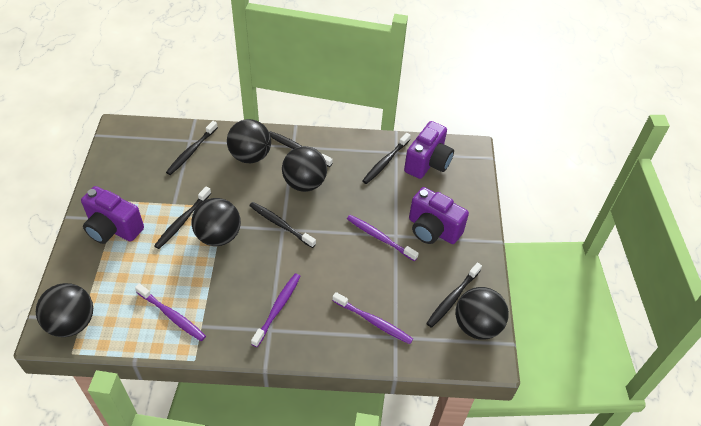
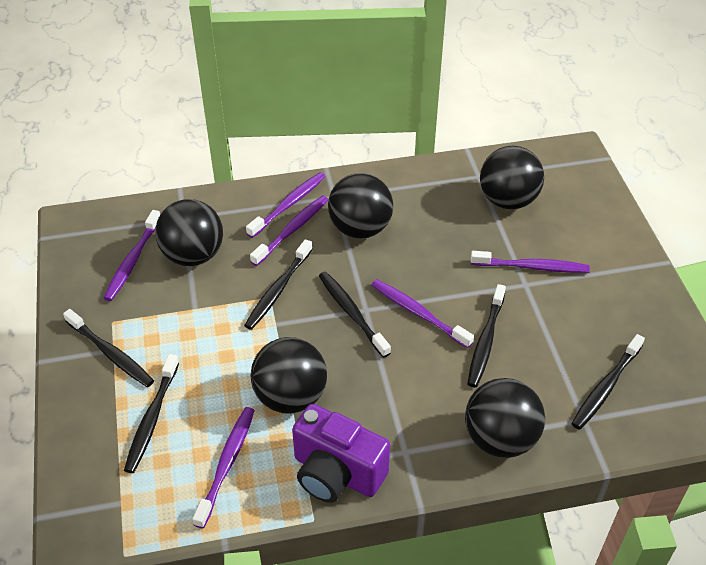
purple camera: [81,186,144,244] [404,121,454,179] [409,187,469,244] = 3 -> [292,404,390,503] = 1
purple toothbrush: [135,283,206,341] [251,273,301,347] [332,292,413,344] [347,215,419,261] = 4 -> [104,210,160,301] [193,407,255,528] [246,172,326,238] [250,195,328,266] [372,279,474,348] [471,251,590,273] = 6

